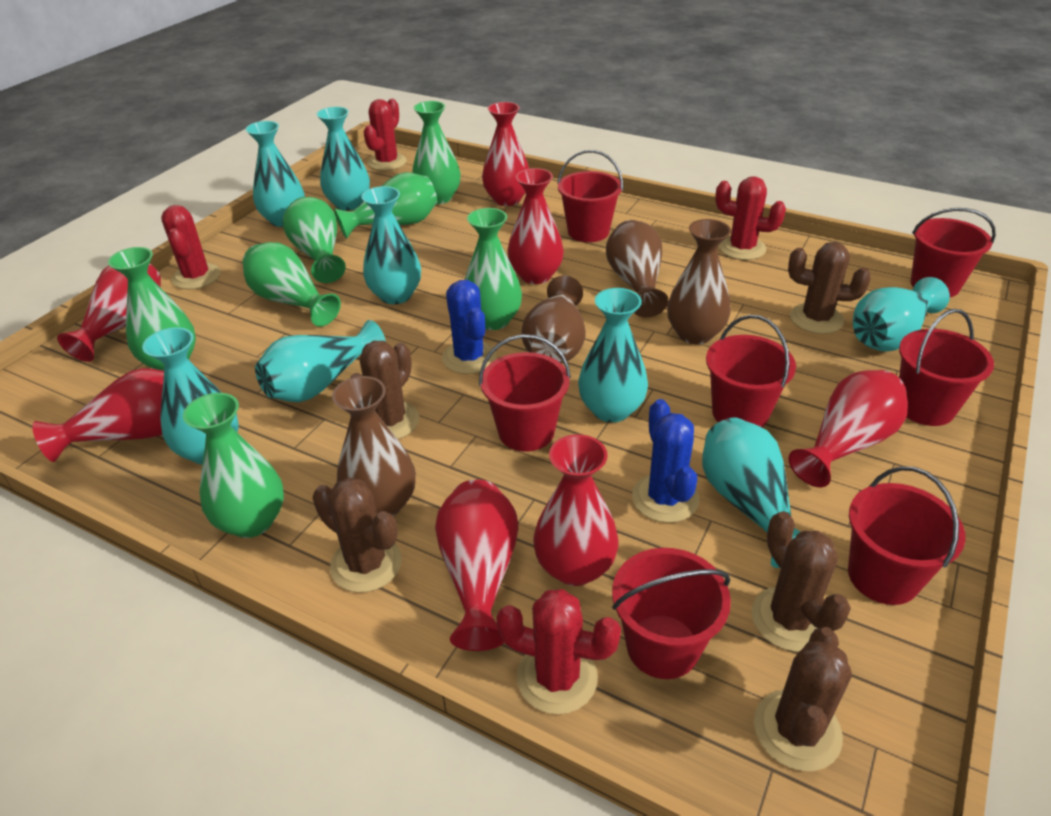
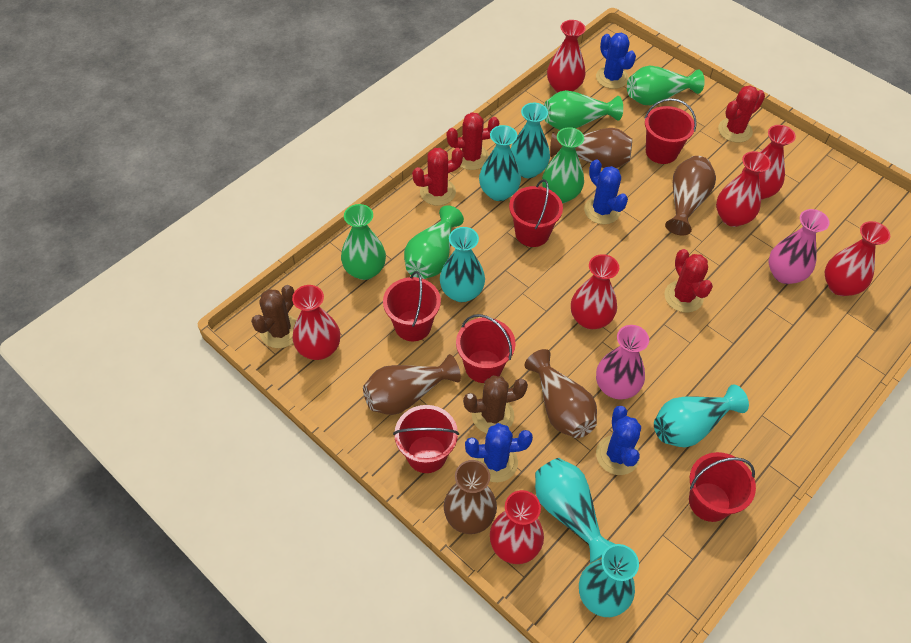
blue cactus: [442,280,497,374] [632,399,699,523] = 2 -> [465,423,533,482] [584,159,628,224] [596,33,636,89] [596,406,641,475] = 4
brown cactus: [313,477,402,593] [351,341,419,439] [752,511,851,652] [754,627,852,771] [788,242,871,334] = 5 -> [251,285,297,348] [463,375,528,433] = 2
brown vase: [332,376,416,516] [522,275,586,363] [606,220,669,317] [667,219,731,345] = 4 -> [363,354,461,415] [444,460,497,534] [525,349,597,438] [550,128,632,168] [665,156,716,235] = 5
green vase: [108,247,196,371] [183,393,284,538] [243,242,341,327] [283,197,346,283] [334,172,437,239] [412,101,461,204] [464,208,522,330] = 7 -> [341,204,386,280] [404,205,464,279] [542,127,584,203] [544,90,623,130] [627,66,705,105] = 5
pink vase: none = 0 -> [596,325,649,400] [769,209,830,284] = 2
red bucket: [479,334,571,451] [557,150,623,242] [612,548,731,679] [706,315,796,427] [848,466,966,605] [899,309,994,426] [911,208,996,297] = 7 -> [383,271,441,341] [393,405,459,473] [456,314,516,383] [509,179,563,247] [644,98,697,164] [689,452,756,522] = 6
turquoise vase: [142,327,239,465] [245,121,305,227] [255,320,386,402] [316,107,370,211] [361,186,421,304] [578,288,648,423] [702,417,800,568] [853,277,950,352] = 8 -> [440,227,485,302] [479,125,521,201] [511,103,550,178] [535,458,615,563] [579,544,639,617] [654,384,749,447] = 6

